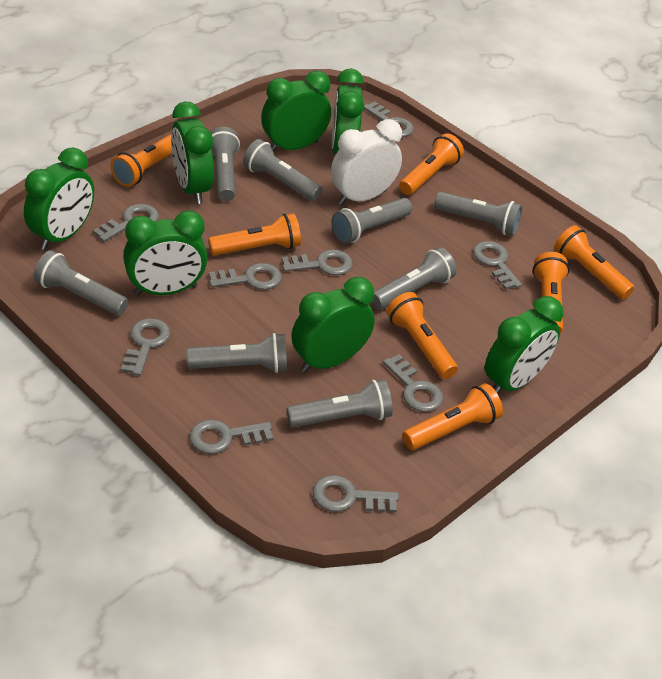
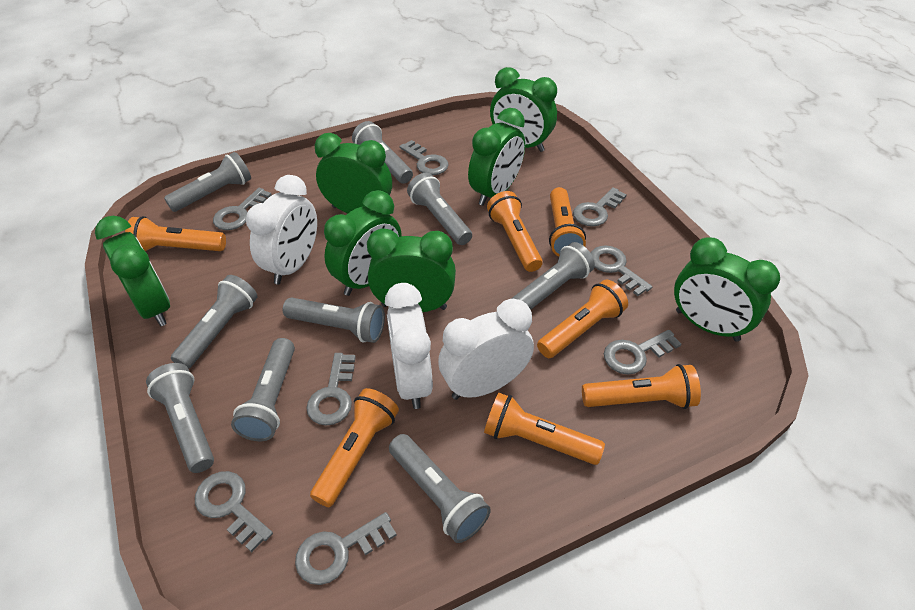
grey flashlight: [34,250,128,316] [186,333,287,373] [211,127,240,201] [243,139,322,201] [286,379,393,428] [331,198,412,244] [372,247,457,309] [434,192,522,236] = 8 -> [146,363,214,473] [164,152,251,212] [171,275,257,369] [231,338,295,441] [283,298,385,343] [352,121,413,184] [389,434,491,543] [407,173,472,245] [511,242,595,310] = 9
grey key: [93,204,159,242] [121,318,171,376] [189,420,273,454] [209,263,282,290] [282,249,353,275] [313,475,399,512] [364,101,414,137] [383,354,443,412] [473,241,522,290] = 9 -> [195,471,273,552] [213,188,272,230] [295,512,397,585] [306,353,356,425] [399,140,449,175] [573,187,627,226] [590,245,652,296] [604,330,681,375] = 8
white clock: [331,119,402,205] = 1 -> [246,175,317,285] [385,283,433,409] [438,299,534,400] = 3

